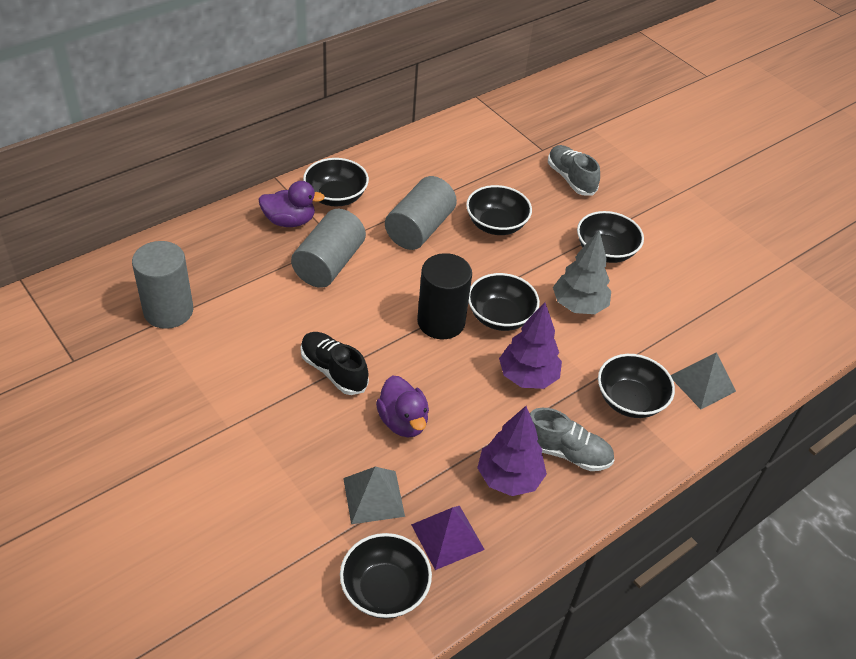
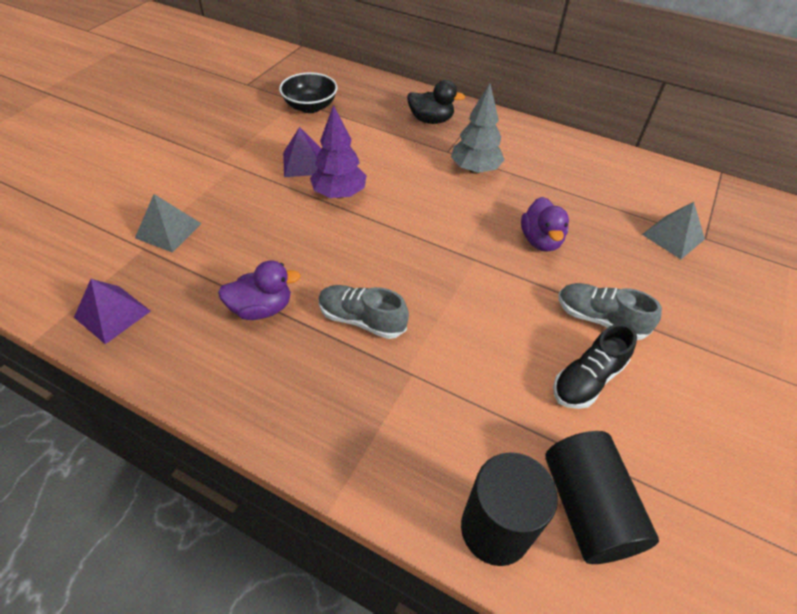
black bowl: [303,158,369,206] [340,533,432,619] [466,185,532,235] [468,273,540,331] [577,211,644,263] [598,354,675,418] = 6 -> [279,72,337,113] = 1
black cylinder: [417,253,472,339] = 1 -> [461,452,558,566] [545,431,659,564] = 2
black duck: none = 0 -> [407,80,465,124] = 1
grey cylinder: [132,241,193,329] [291,209,366,288] [385,176,457,250] = 3 -> none = 0
purple pyramid: [411,506,485,570] = 1 -> [74,279,151,344] [283,127,322,177] = 2
purple tree: [477,406,547,496] [499,302,562,389] = 2 -> [310,105,367,199] = 1

